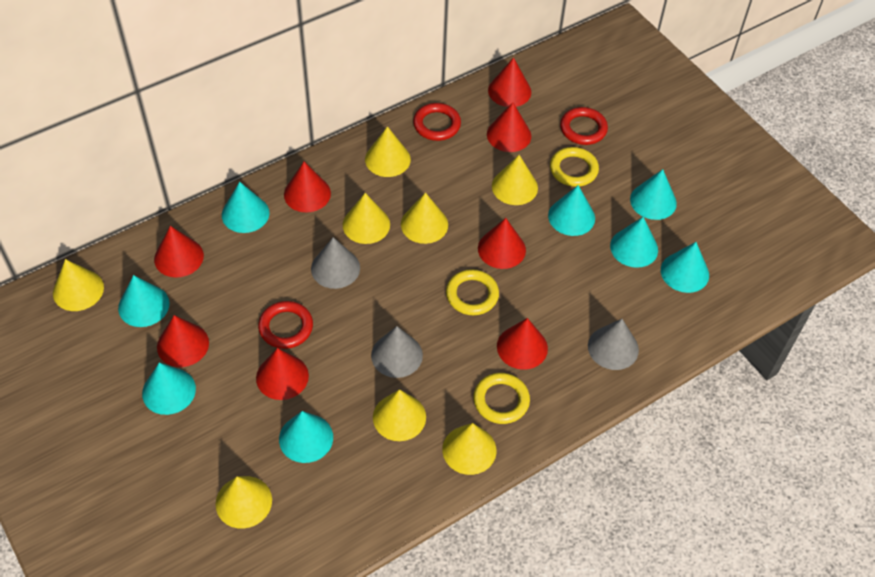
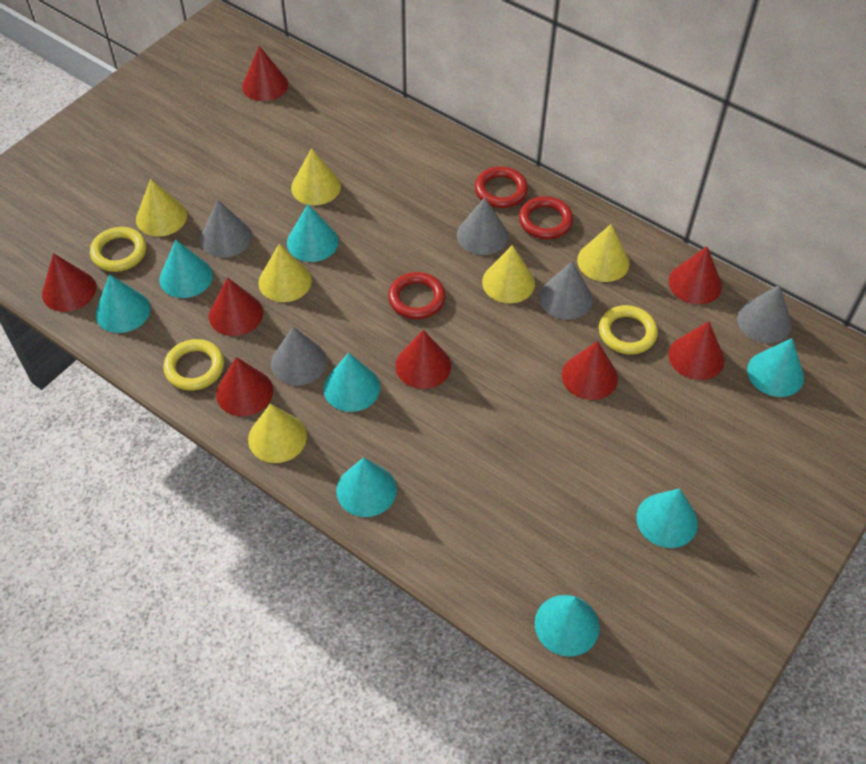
grey cone: [311,237,360,289] [371,326,423,378] [588,319,639,370] = 3 -> [200,200,252,258] [271,327,327,386] [457,197,508,255] [539,261,593,320] [737,285,792,343] = 5
yellow cone: [53,259,104,311] [216,476,272,529] [343,193,390,244] [365,126,411,177] [373,389,426,441] [401,192,448,244] [442,423,496,475] [492,155,538,205] = 8 -> [136,179,187,237] [248,404,307,463] [259,244,312,302] [291,148,341,205] [482,245,535,303] [577,224,630,282] = 6

